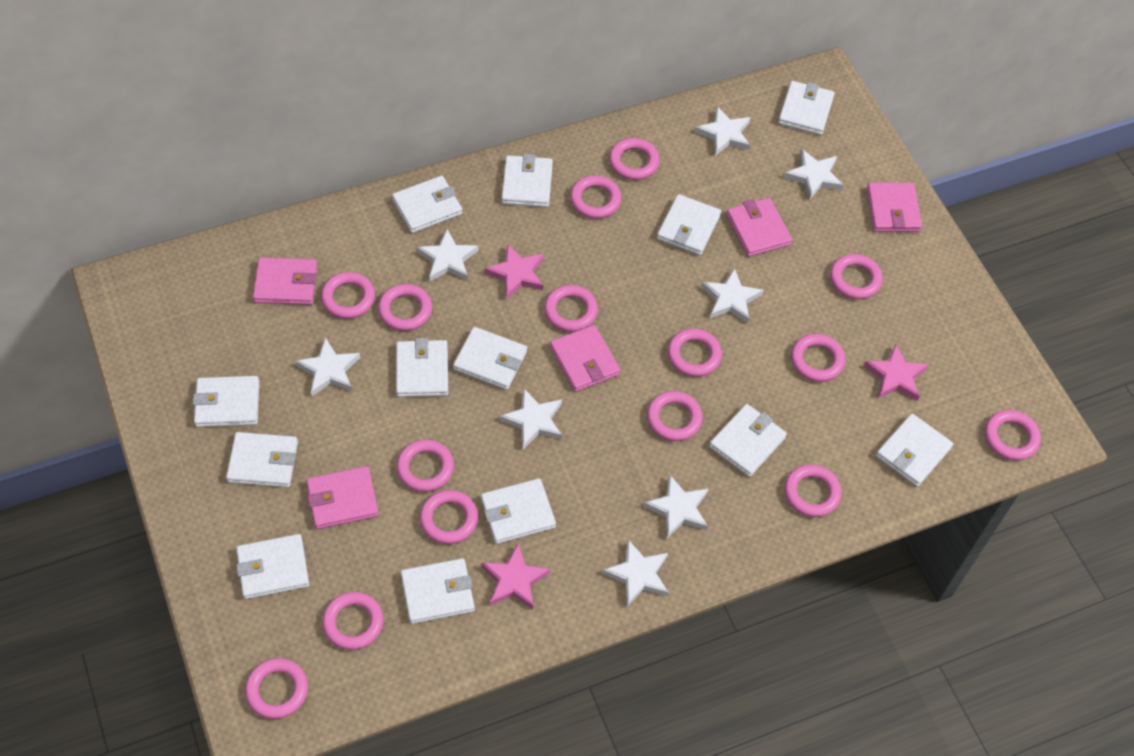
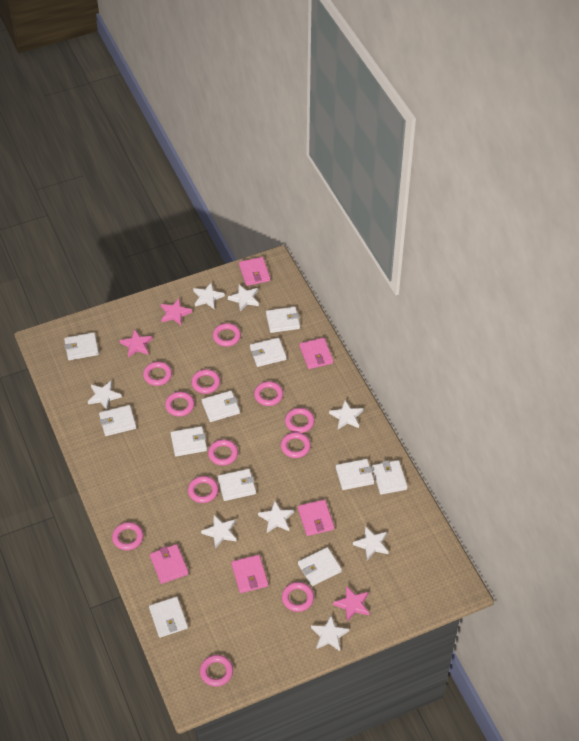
pink ring: [245,658,308,719] [321,272,375,319] [322,592,383,650] [378,284,432,331] [396,439,454,492] [420,490,478,544] [544,285,598,332] [570,175,621,219] [609,138,659,180] [647,391,703,441] [668,329,722,377] [784,464,841,517] [791,334,845,382] [830,254,883,299] [985,410,1041,460] = 15 -> [112,522,144,550] [143,362,172,386] [165,392,194,417] [188,476,219,503] [191,369,220,394] [200,655,233,687] [208,439,238,466] [213,323,241,347] [254,381,283,406] [281,432,311,458] [282,582,314,612] [285,408,315,433] = 12
white wallet: [193,376,260,427] [226,432,298,488] [236,534,309,599] [392,175,462,233] [396,338,448,397] [401,558,475,624] [453,327,527,390] [481,478,556,544] [501,154,553,207] [657,194,721,255] [709,404,787,477] [778,81,834,135] [876,414,953,487] = 13 -> [64,332,99,360] [99,405,137,436] [149,597,188,638] [171,426,207,457] [202,391,240,422] [218,469,256,501] [250,338,287,367] [266,307,300,333] [298,547,342,586] [336,459,374,490] [372,460,408,495] = 11

